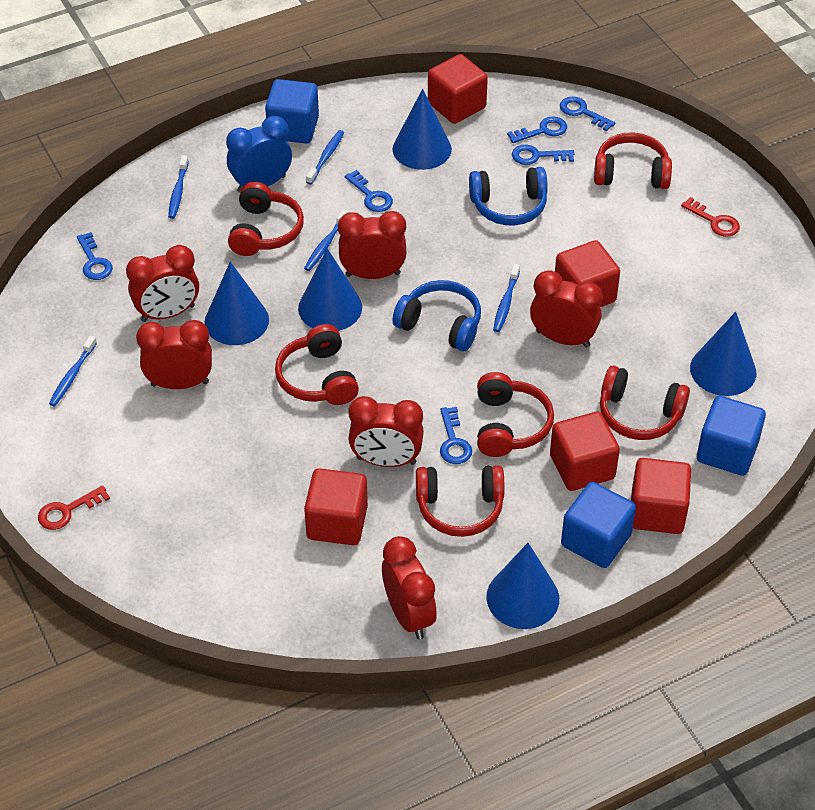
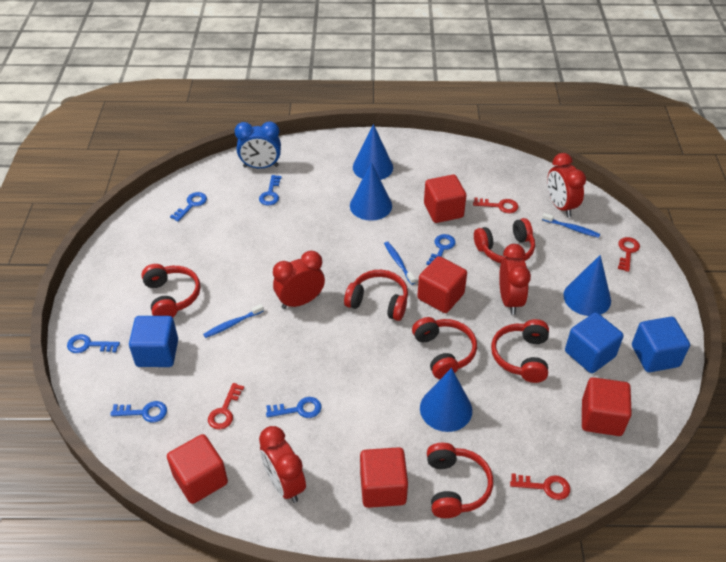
blue cone: [204,262,269,345] [298,248,362,331] [392,89,452,170] [486,543,559,629] [690,312,756,396] = 5 -> [350,162,392,221] [353,124,393,180] [420,368,472,432] [563,255,611,316] = 4
blue headphones: [393,280,481,351] [469,167,548,225] = 2 -> none = 0
blue toothbrush: [49,335,97,406] [168,155,189,219] [304,209,348,271] [306,130,344,184] [493,264,520,332] = 5 -> [203,304,264,338] [384,242,416,285] [542,213,600,238] = 3
red clock: [126,245,199,322] [136,320,212,389] [338,211,406,279] [348,396,424,467] [382,536,437,640] [530,270,603,348] = 6 -> [259,426,306,503] [273,251,325,309] [499,244,531,315] [547,153,586,217] = 4
red key: [38,485,110,530] [681,197,740,237] = 2 -> [208,383,244,430] [473,198,518,213] [510,473,570,500] [618,237,640,272] = 4

